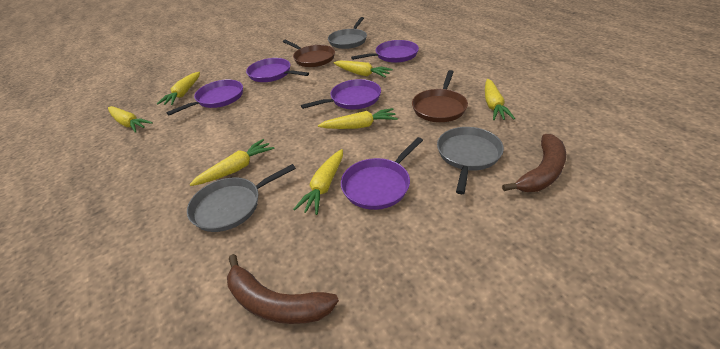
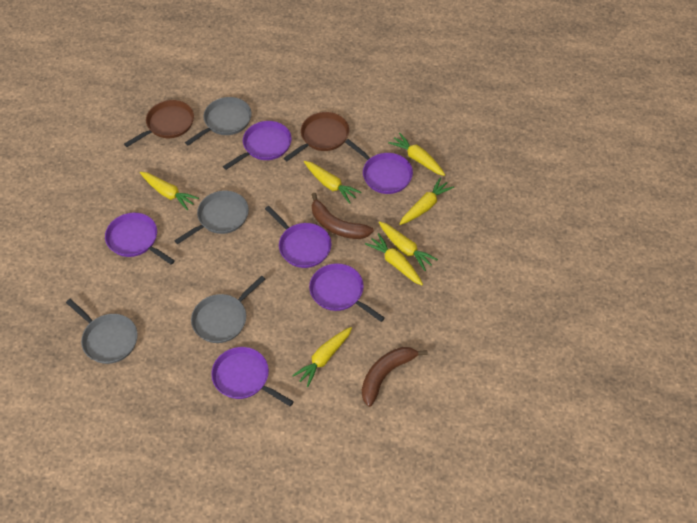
grey pan: [187,164,296,232] [328,17,367,49] [437,127,504,194] = 3 -> [66,299,138,364] [174,191,249,244] [185,97,252,145] [191,276,265,343] = 4
purple pan: [166,79,243,115] [246,58,309,82] [301,79,381,109] [341,137,423,210] [351,40,419,63] = 5 -> [105,213,175,265] [211,347,294,407] [223,121,292,170] [265,206,331,268] [309,263,385,322] [345,139,413,194] = 6

